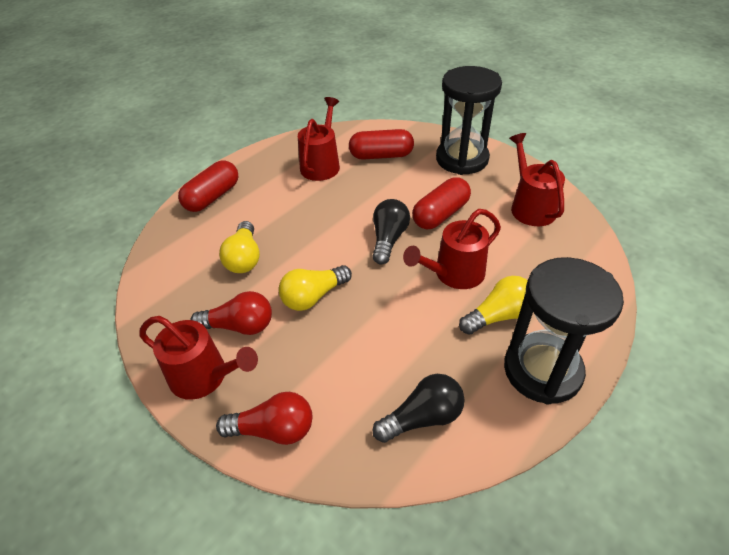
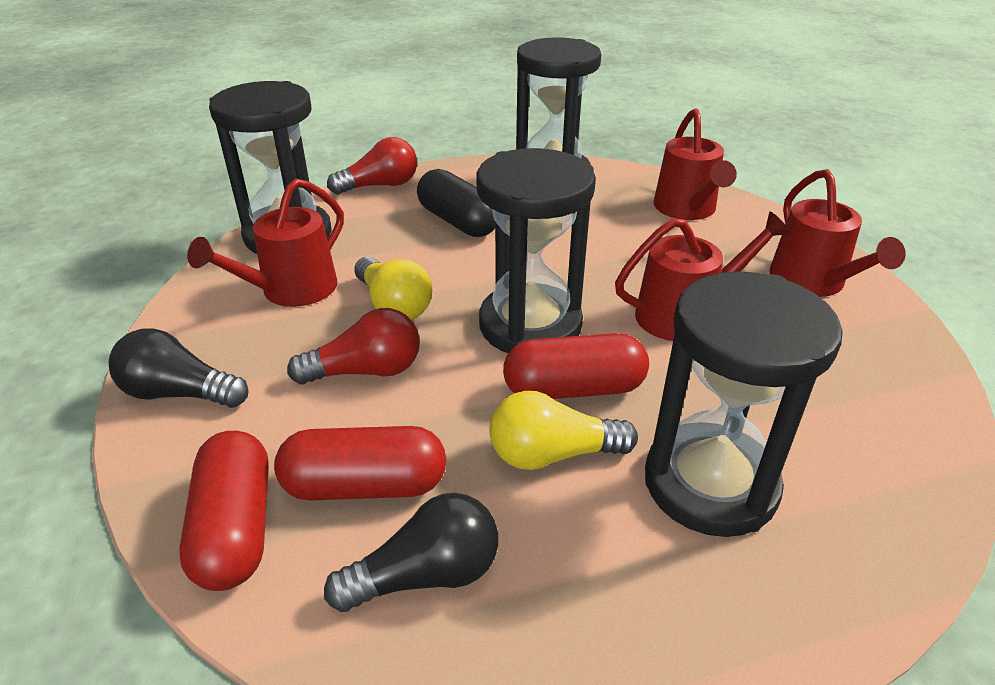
black capsule: none = 0 -> [417,169,495,237] = 1
black hourglass: [436,66,502,175] [504,257,624,405] = 2 -> [209,81,332,254] [476,148,596,353] [516,37,601,165] [645,271,842,537] = 4
yellow light bulb: [219,221,260,273] [279,265,352,311] [459,276,528,335] = 3 -> [354,256,432,320] [489,391,638,470] = 2

